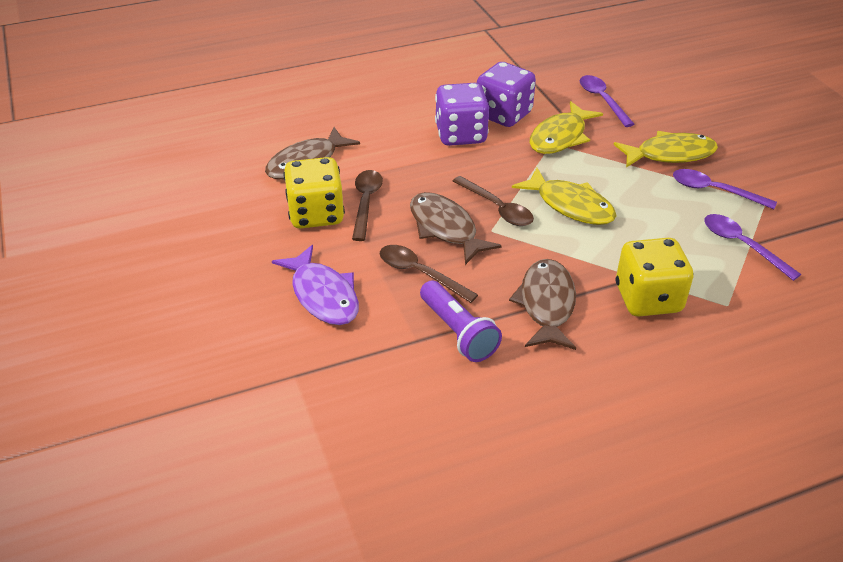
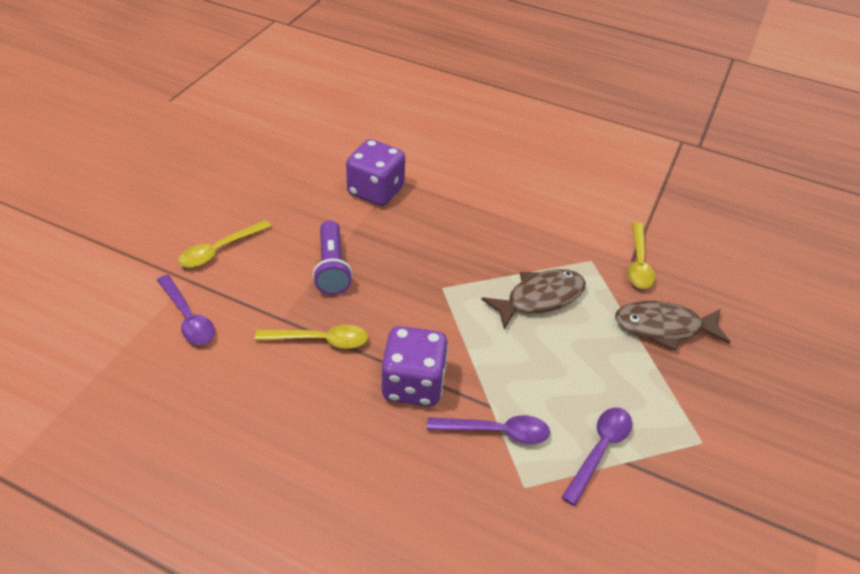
brown fish: [265,127,360,179] [410,192,502,265] [509,259,576,350] = 3 -> [481,269,586,329] [615,301,730,351] = 2
brown spoon: [352,170,383,241] [380,245,478,303] [452,176,534,226] = 3 -> none = 0
purple fish: [272,245,359,325] = 1 -> none = 0
yellow dice: [284,157,345,228] [616,238,693,317] = 2 -> none = 0
yellow fish: [512,168,617,225] [529,101,603,154] [613,131,718,168] = 3 -> none = 0
yellow spoon: none = 0 -> [178,220,272,268] [255,325,368,349] [627,222,655,289] = 3

